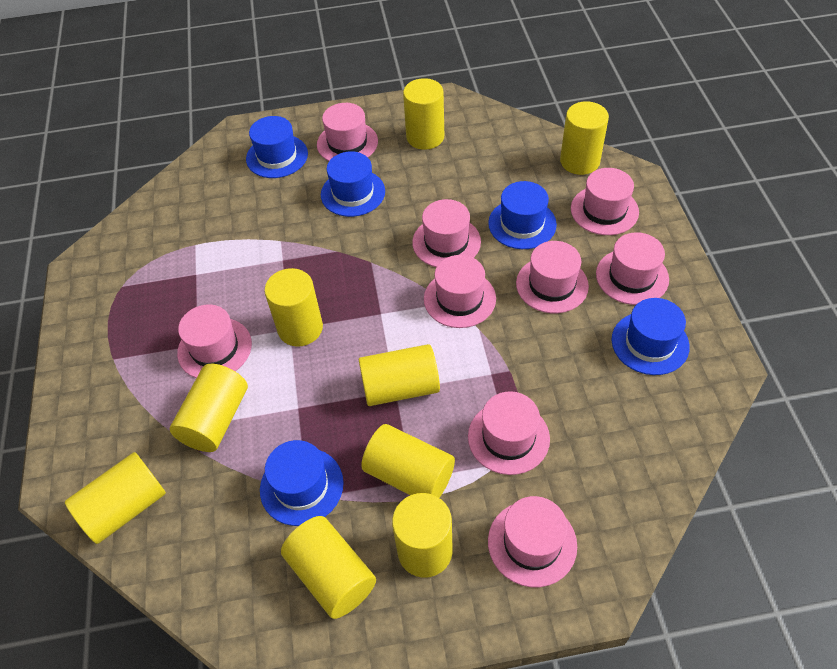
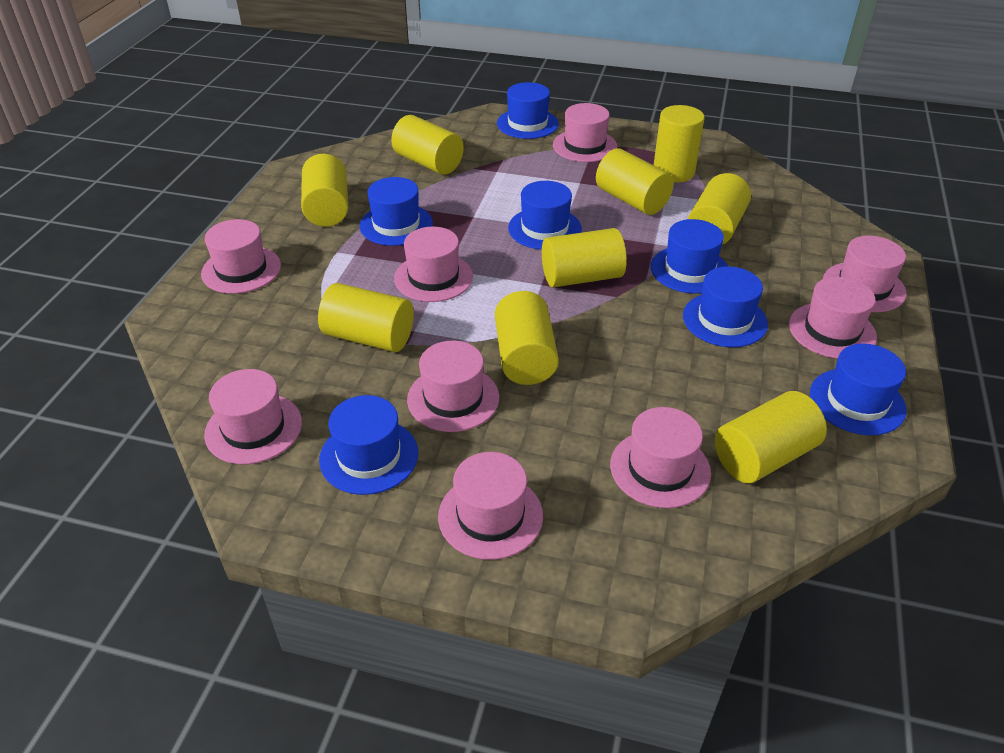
blue hat: [246,116,308,178] [260,440,344,526] [321,151,385,217] [488,181,557,249] [612,298,690,375] = 5 -> [319,395,418,495] [359,177,433,246] [497,82,559,139] [508,181,582,250] [651,219,728,294] [683,266,768,347] [810,343,906,435] = 7

